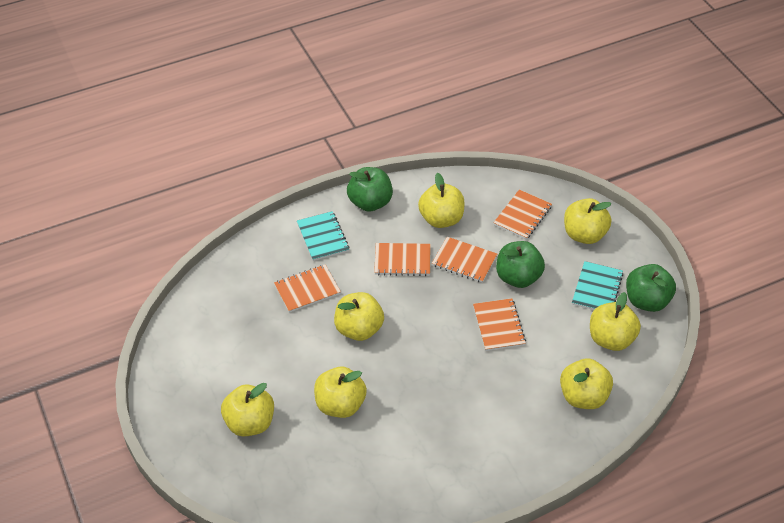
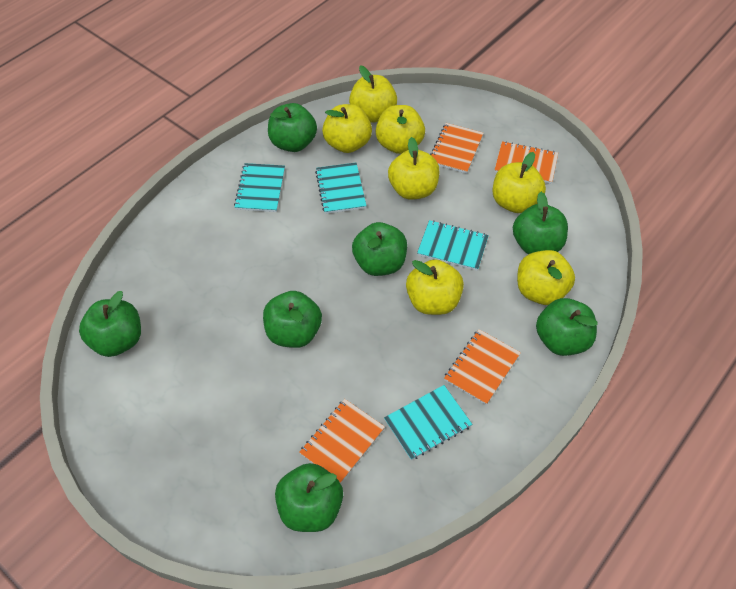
green apple: [347,167,393,212] [496,241,545,288] [626,264,676,312] = 3 -> [79,291,141,357] [263,291,322,348] [268,103,317,152] [275,463,343,532] [352,222,407,276] [513,192,568,254] [536,298,598,356] = 7
orange notebook: [274,264,341,313] [374,243,430,276] [432,237,497,283] [473,298,526,351] [493,190,552,240] = 5 -> [299,399,385,484] [430,123,483,174] [444,329,521,405] [495,141,558,184] = 4
turquoise notebook: [297,211,350,261] [572,261,623,310] = 2 -> [234,163,285,212] [315,163,366,214] [384,385,472,460] [417,220,489,271] = 4

